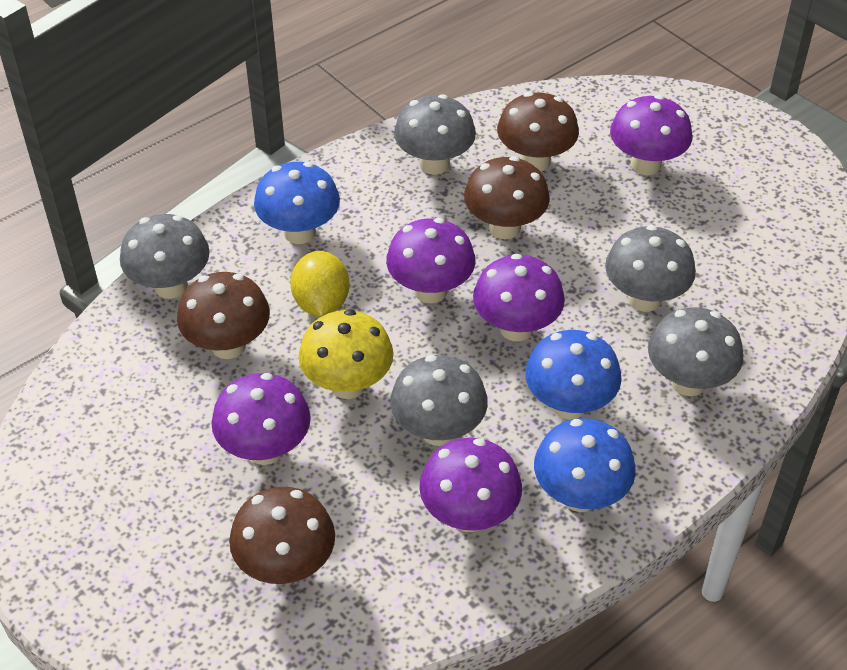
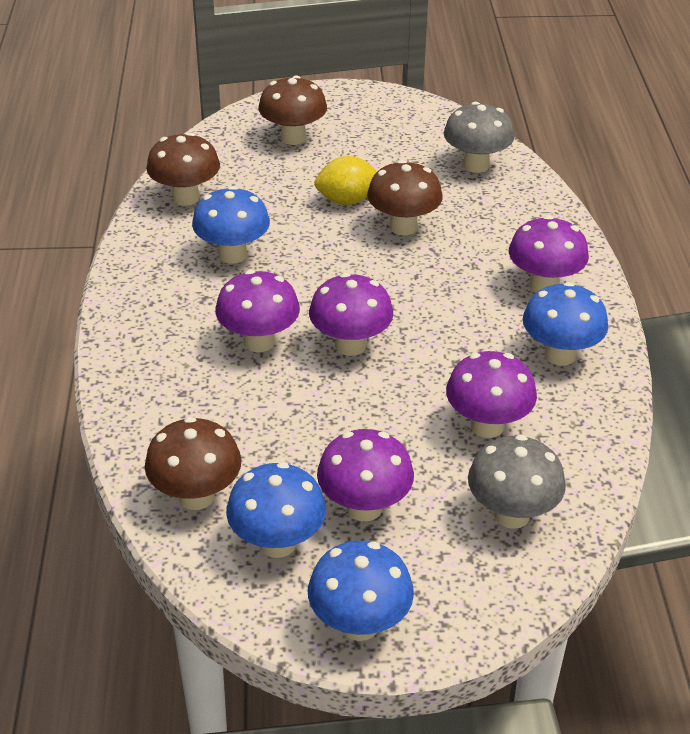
blue mushroom: [254,162,340,244] [525,330,622,420] [534,418,636,512] = 3 -> [192,186,270,264] [226,462,326,558] [308,541,414,641] [523,282,608,366] = 4
grey mushroom: [120,214,210,299] [390,355,488,446] [394,94,476,175] [605,225,696,312] [648,307,743,396] = 5 -> [444,102,515,173] [468,435,566,529] = 2
yellow mushroom: [298,309,394,399] = 1 -> none = 0

